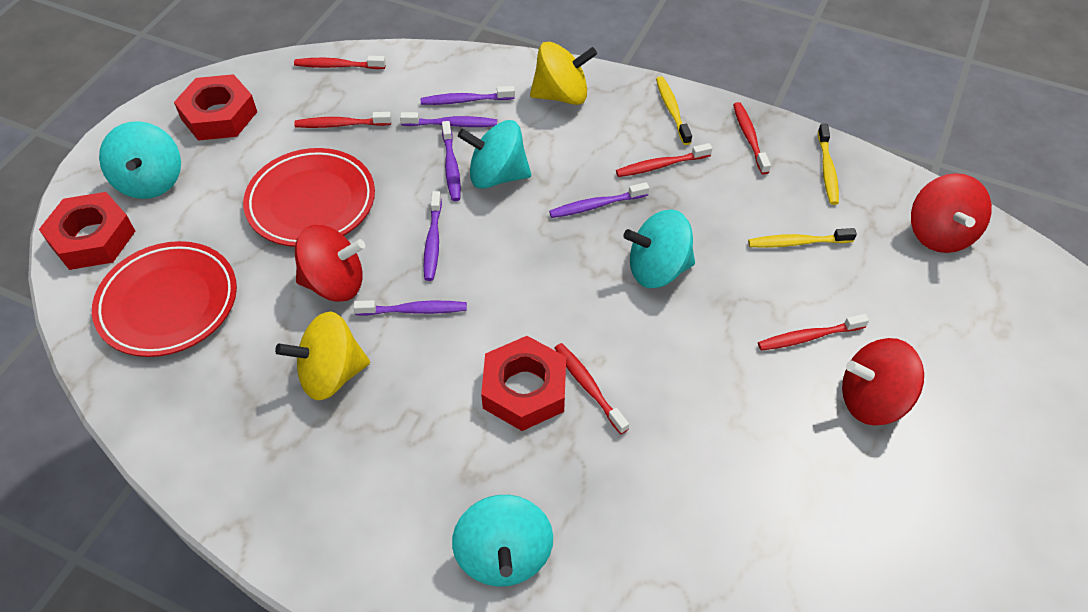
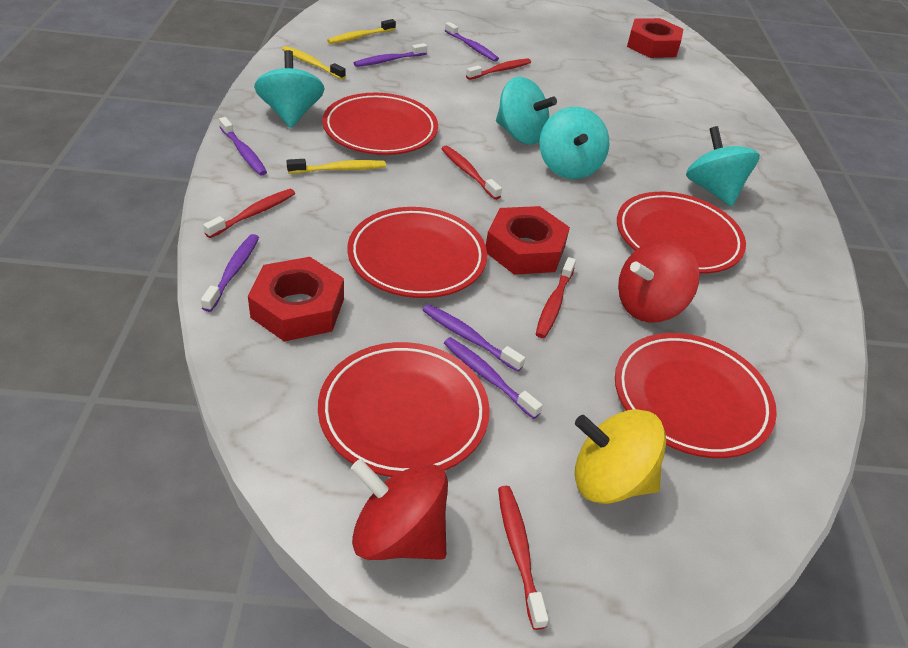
red plate: [92,241,237,357] [243,148,375,247] = 2 -> [318,342,490,477] [322,93,438,155] [347,207,487,298] [615,333,777,458] [617,192,746,274] = 5
red spinning top: [295,225,365,302] [842,338,924,426] [911,173,992,253] = 3 -> [351,459,448,560] [618,239,700,323] = 2
red toothbrush: [294,56,386,69] [294,112,392,128] [554,343,629,434] [616,143,712,177] [733,102,771,175] [758,314,869,351] = 6 -> [203,189,295,238] [441,146,502,200] [466,58,531,80] [498,486,549,630] [536,257,576,338] = 5
yellow spinning top: [275,311,370,400] [530,42,597,105] = 2 -> [575,409,666,504] = 1

